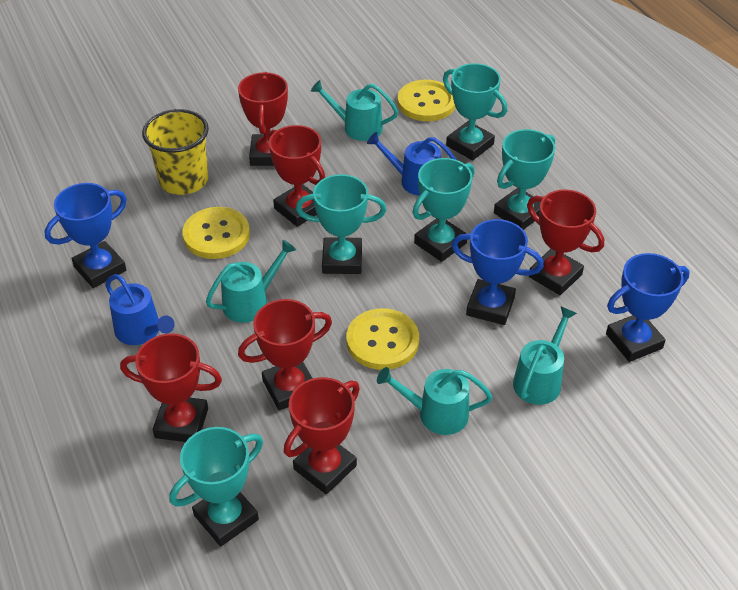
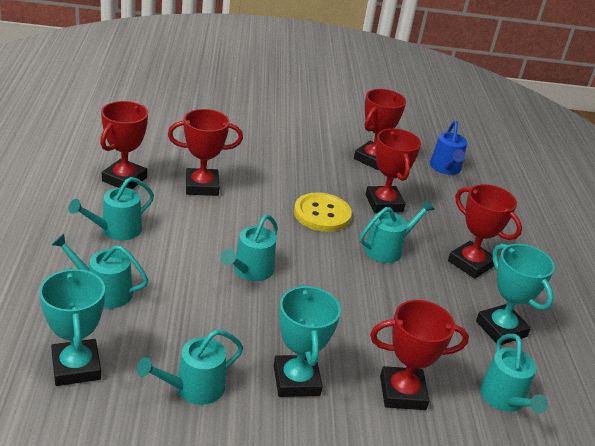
blue trophy: [44,183,127,288] [451,219,543,325] [606,253,690,362] = 3 -> none = 0
blue watering can: [105,274,175,345] [367,132,456,196] = 2 -> [430,121,467,175] = 1
turquoise trophy: [169,427,263,547] [296,174,386,274] [412,158,475,262] [443,63,507,161] [494,129,555,230] = 5 -> [39,268,105,386] [274,284,341,397] [476,244,555,345] = 3
turquoise watering can: [206,240,296,323] [311,80,398,141] [377,367,492,435] [513,306,577,405] = 4 -> [52,233,148,309] [69,177,154,240] [137,329,243,405] [221,215,278,281] [360,200,435,263] [480,334,548,414] = 6
yellow button: [182,207,250,259] [346,308,419,370] [397,80,455,121] = 3 -> [294,192,352,232] = 1
yellow cup: [142,109,209,195] = 1 -> none = 0

